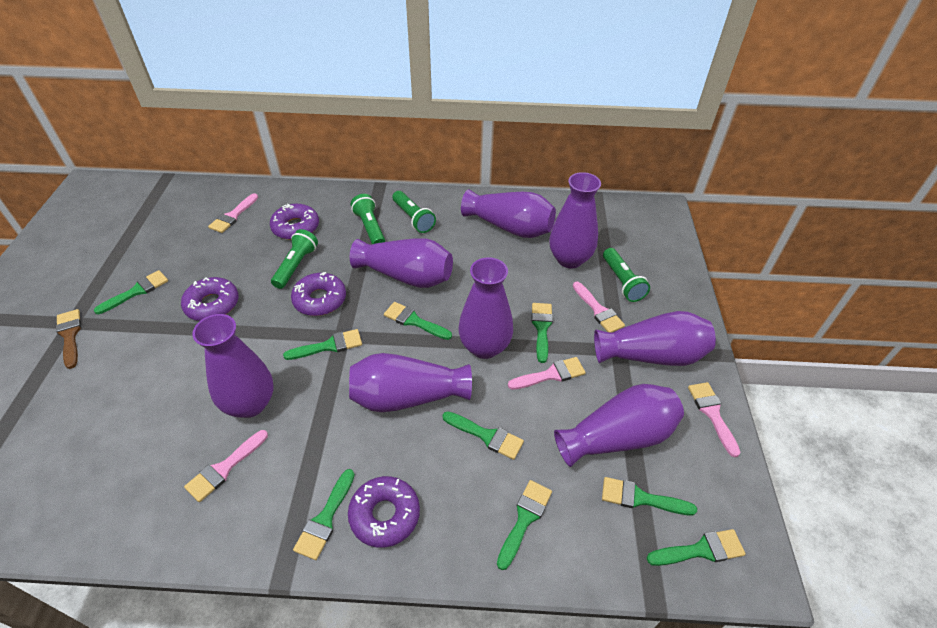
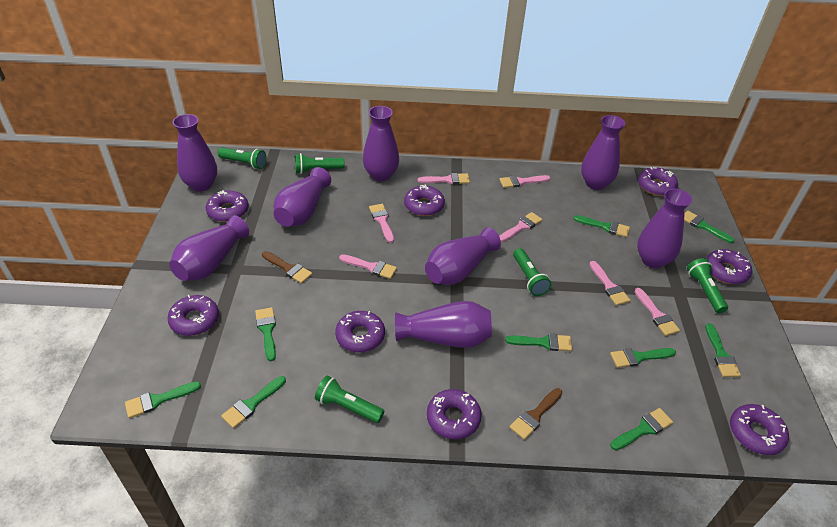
brown brush: [56,309,81,369] = 1 -> [262,251,312,283] [509,388,562,440] = 2
green flashlight: [271,229,318,289] [351,194,385,244] [393,191,436,233] [603,248,650,302] = 4 -> [218,147,267,169] [295,153,345,174] [315,376,384,423] [513,248,551,296] [687,258,728,313] = 5
pink brush: [184,430,268,502] [208,193,258,233] [508,357,586,390] [573,282,625,333] [688,382,741,457] = 5 -> [339,254,397,279] [369,204,394,243] [418,173,470,184] [499,175,550,188] [499,212,542,242] [589,261,630,306] [634,288,680,336] = 7
purple donut: [181,277,239,321] [270,203,319,240] [291,272,346,316] [348,476,420,548] = 4 -> [168,295,219,336] [206,190,249,222] [335,311,385,352] [404,185,445,216] [427,389,482,439] [638,167,678,196] [706,249,752,284] [730,404,789,455] = 8

